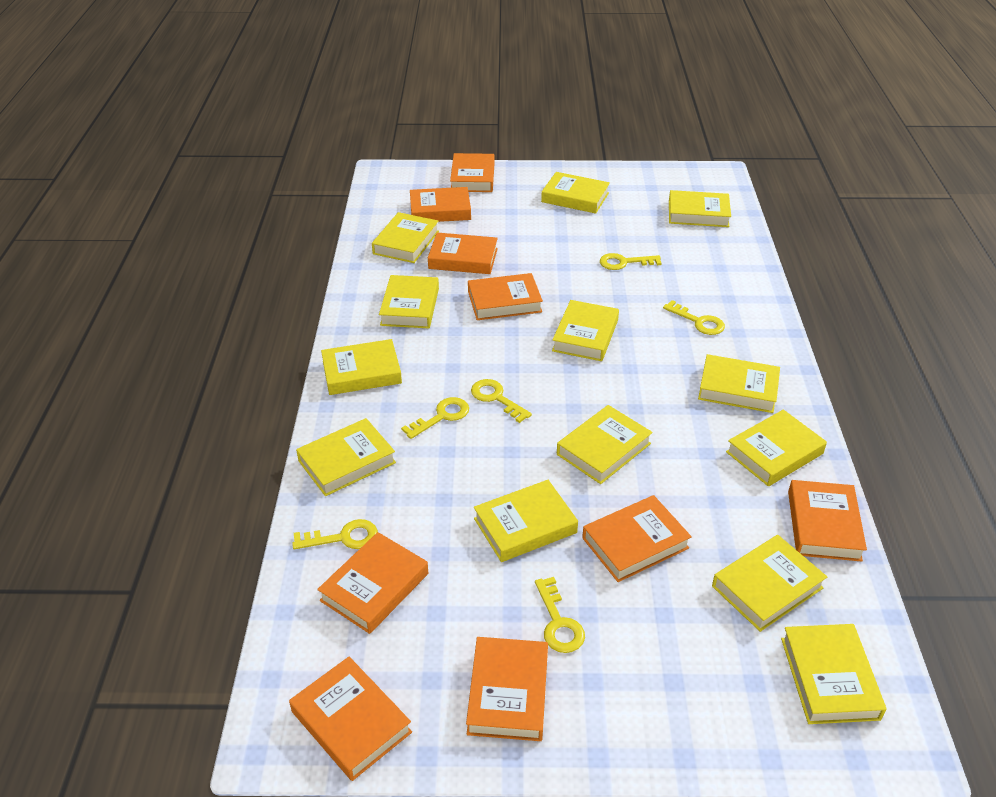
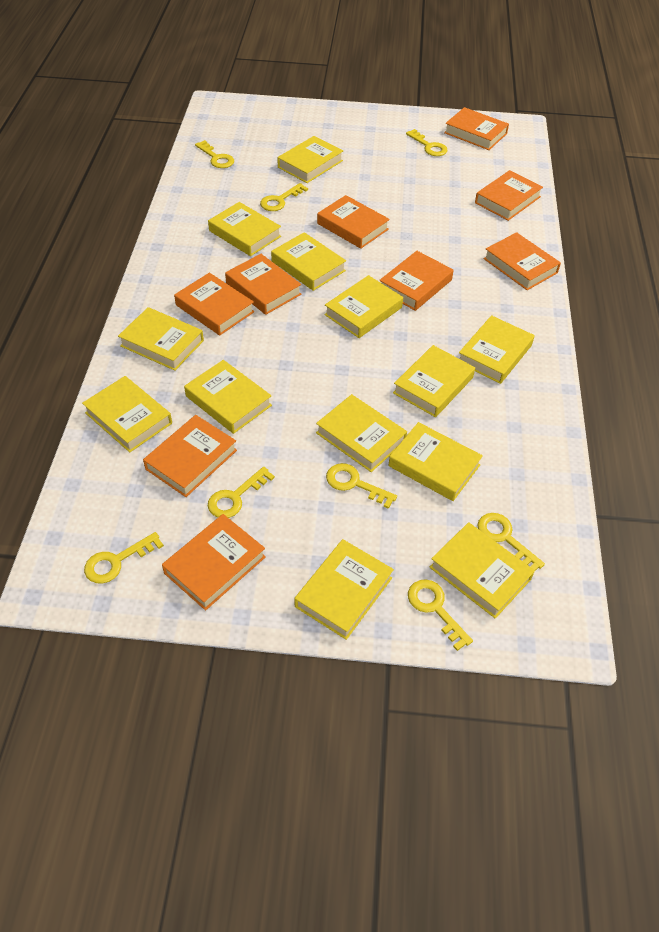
yellow key: [292,519,378,549] [401,397,469,439] [471,379,532,423] [535,577,585,653] [600,253,662,270] [663,300,725,335] = 6 -> [84,532,164,583] [195,140,234,168] [208,467,275,518] [260,183,308,211] [326,463,397,509] [406,129,448,156] [408,579,473,651] [477,513,545,571] = 8

